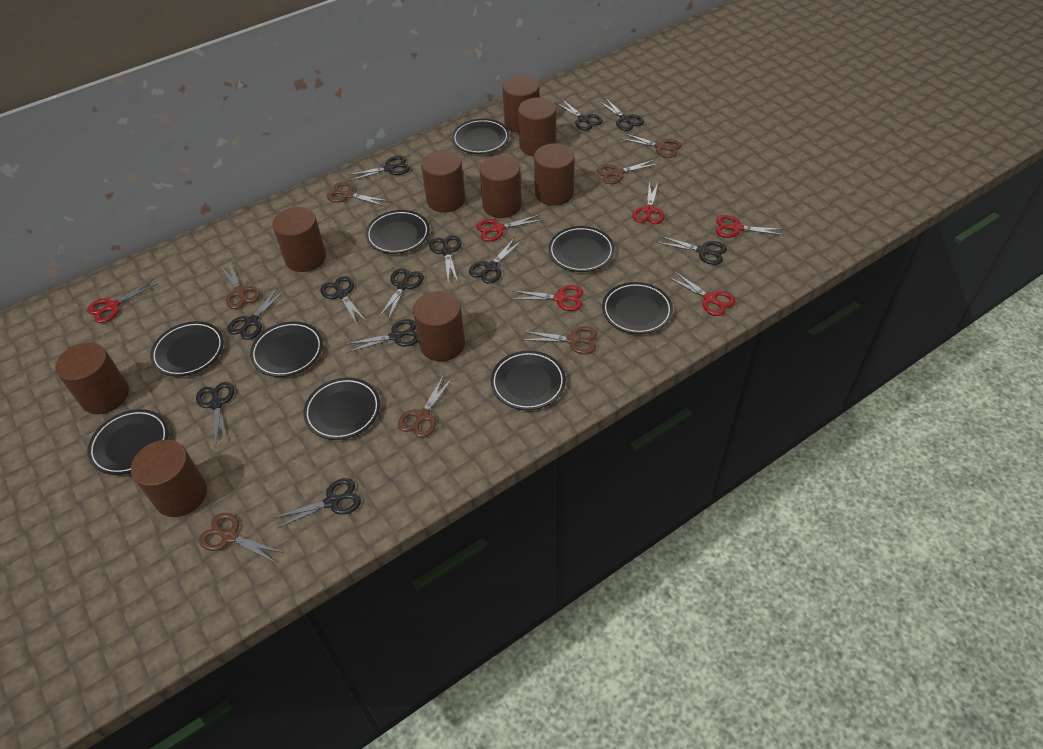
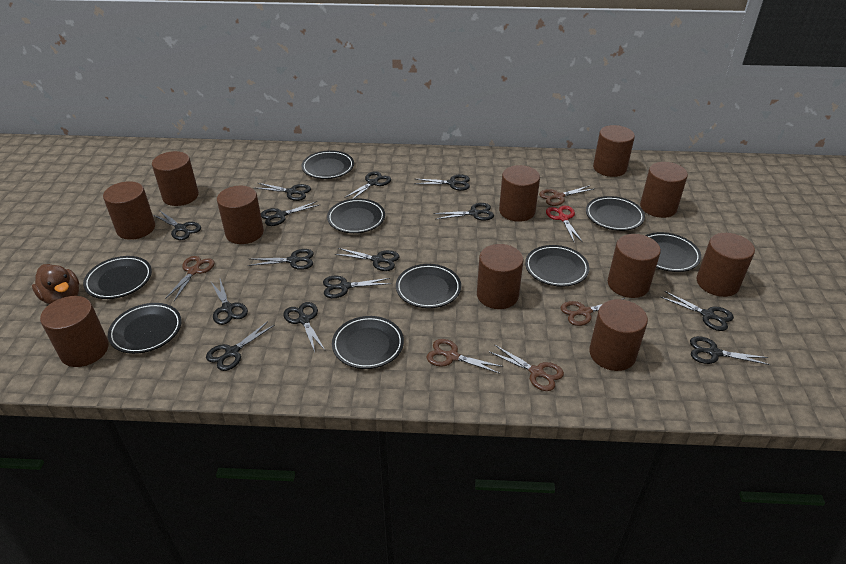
black scissors: [196,382,234,446] [227,288,285,340] [273,478,361,529] [320,276,367,325] [345,319,418,353] [348,156,410,181] [379,268,424,320] [429,235,462,282] [469,239,522,284] [555,99,603,131] [599,99,644,131] [657,236,727,265] = 12 -> [153,210,201,240] [206,321,275,371] [211,279,248,325] [248,249,314,270] [256,183,311,201] [261,201,319,226] [283,302,325,352] [323,276,391,298] [335,248,399,271] [344,171,391,199] [415,174,470,191] [433,203,494,221] [661,291,734,331] [690,336,770,365] = 14
brown cylinder: [55,342,129,414] [131,440,207,517] [272,207,326,272] [413,291,465,361] [421,150,465,212] [479,155,522,218] [502,75,540,133] [518,97,556,157] [534,143,575,206] = 9 -> [40,296,109,367] [103,181,155,240] [152,151,199,206] [217,186,264,244] [477,244,523,309] [499,165,540,222] [589,299,648,371] [593,125,635,177] [608,234,661,298] [640,162,688,218] [697,233,755,297] = 11
brown duck: none = 0 -> [32,264,79,304] = 1
brown scissors: [199,513,284,563] [221,261,260,309] [326,182,388,206] [398,375,453,438] [523,326,597,354] [597,160,659,184] [620,133,682,158] = 7 -> [165,256,214,301] [427,339,504,374] [489,345,564,391] [539,185,594,206] [561,298,625,326] = 5
red scissors: [87,279,158,323] [476,215,542,241] [512,285,583,311] [632,182,665,224] [668,271,736,316] [716,215,784,238] = 6 -> [546,206,582,241] = 1

